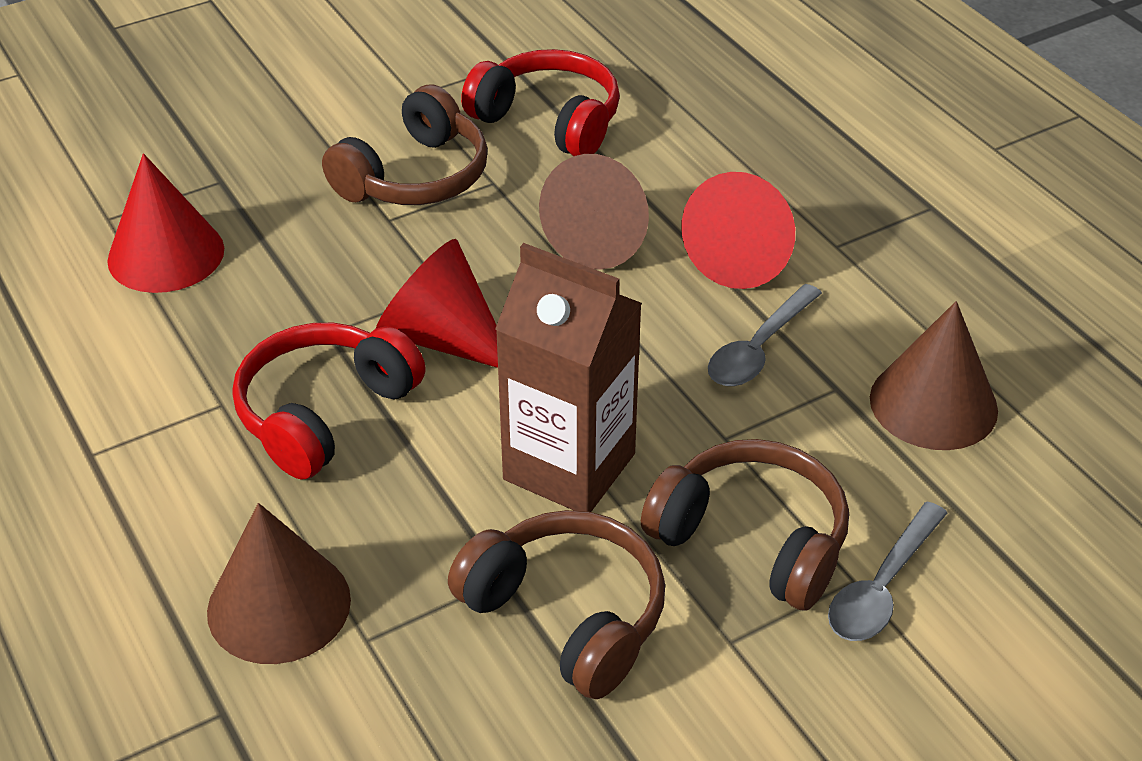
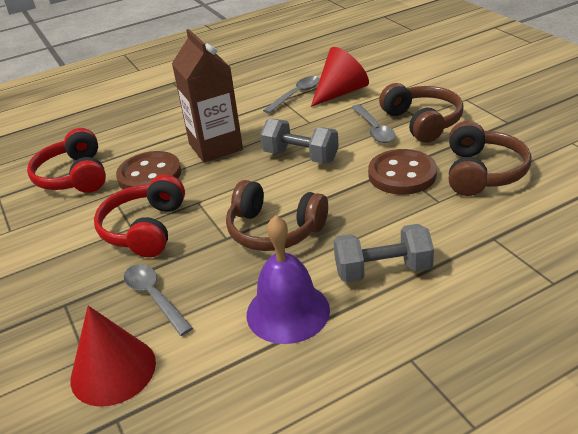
brown button: none = 0 -> [116,151,181,190] [368,149,437,195] = 2
brown cone: [207,503,351,664] [539,154,649,270] [870,301,998,450] = 3 -> none = 0
grey dumbbell: none = 0 -> [260,119,339,163] [334,224,434,283] = 2
grey spoon: [708,284,822,386] [828,502,947,641] = 2 -> [124,264,193,336] [263,76,320,114] [352,104,396,143] = 3
purple bell: none = 0 -> [247,215,330,344] = 1
red cone: [107,153,224,293] [376,239,498,368] [682,172,795,289] = 3 -> [71,306,156,407] [311,47,369,107] = 2

